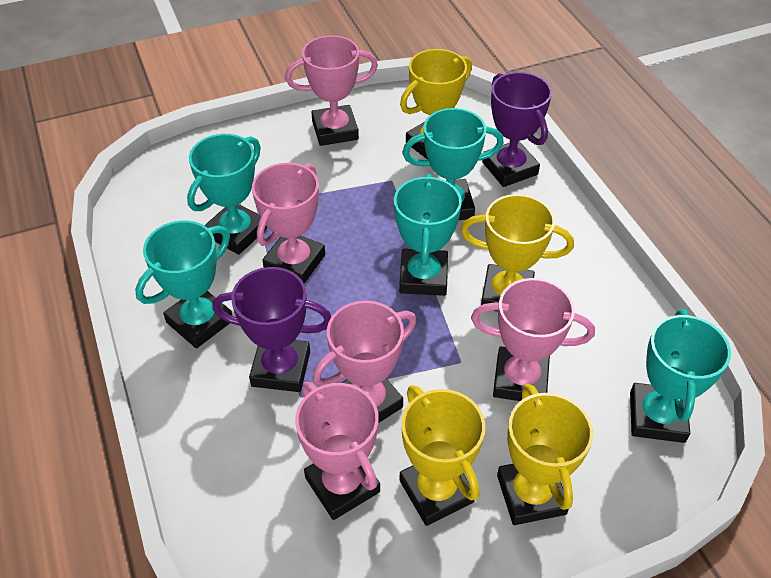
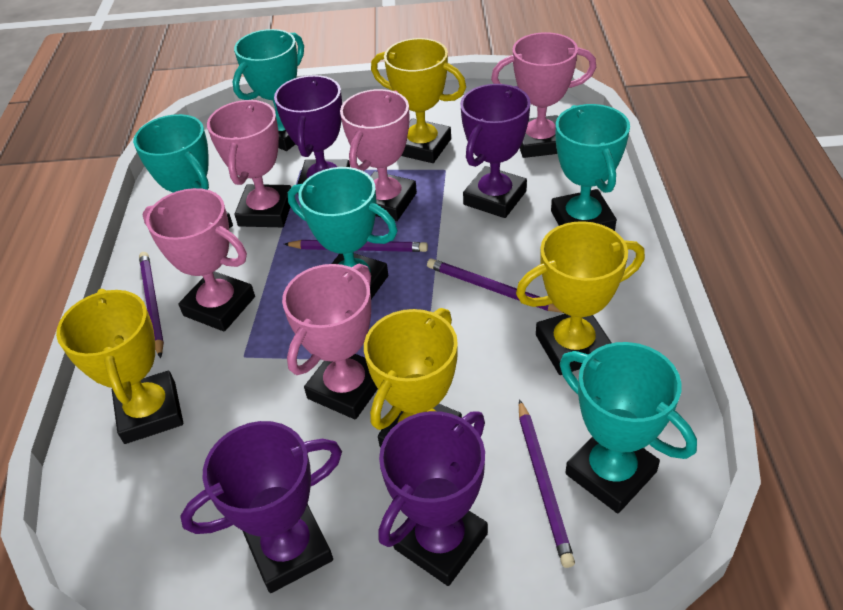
purple pencil: none = 0 -> [139,252,164,358] [284,240,428,252] [427,259,563,313] [519,399,575,568] = 4
purple trophy: [212,267,331,392] [482,72,552,187] = 2 -> [180,421,342,593] [274,75,350,193] [378,411,488,586] [460,84,531,218] = 4

